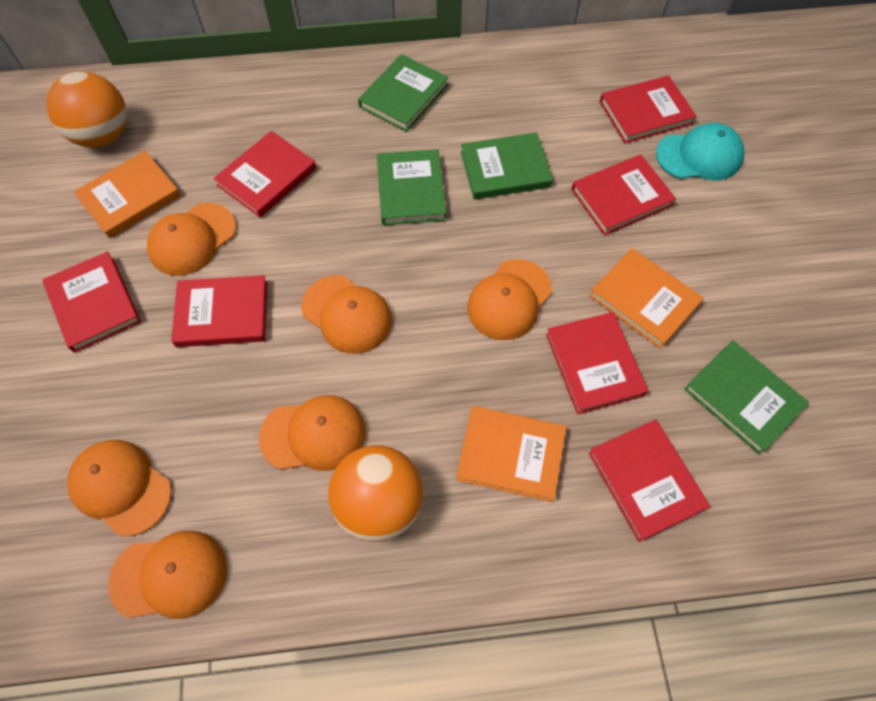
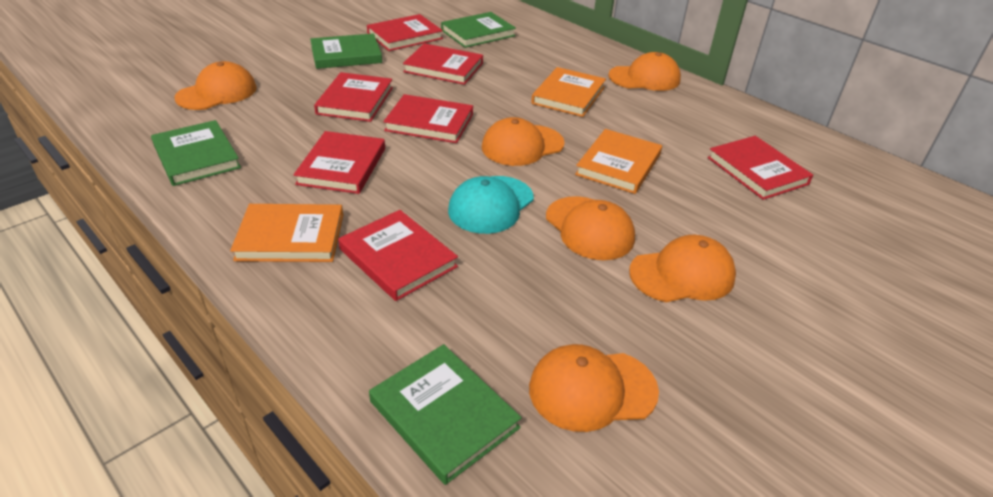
orange ball: [46,71,127,148] [328,445,423,542] = 2 -> none = 0

